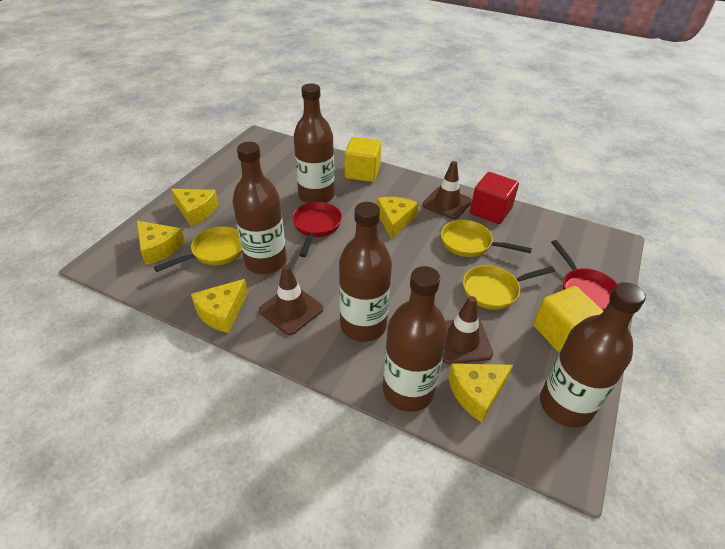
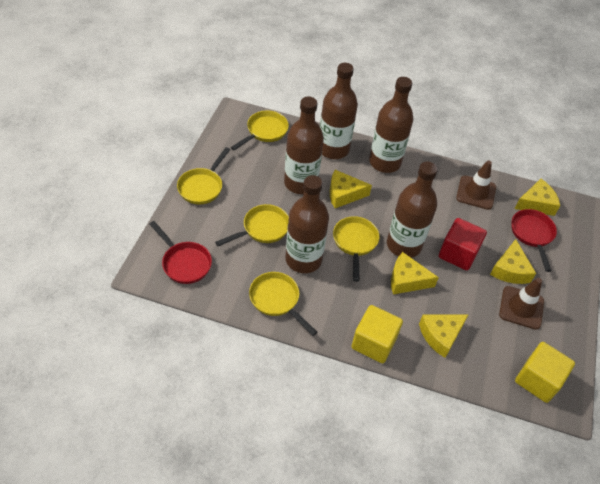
brown traffic cone: [259,265,323,335] [423,161,472,219] [442,296,493,364] = 3 -> [456,160,496,210] [499,278,544,330] = 2
yellow pan: [154,226,242,272] [441,220,532,257] [463,265,555,310] = 3 -> [177,147,230,204] [215,204,289,246] [231,110,289,150] [249,272,317,336] [333,216,380,282] = 5

